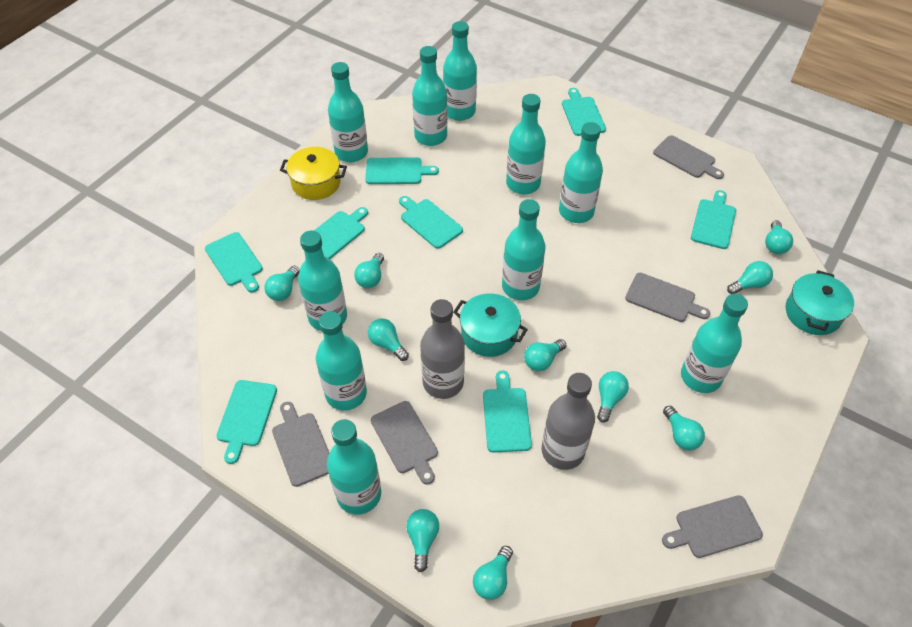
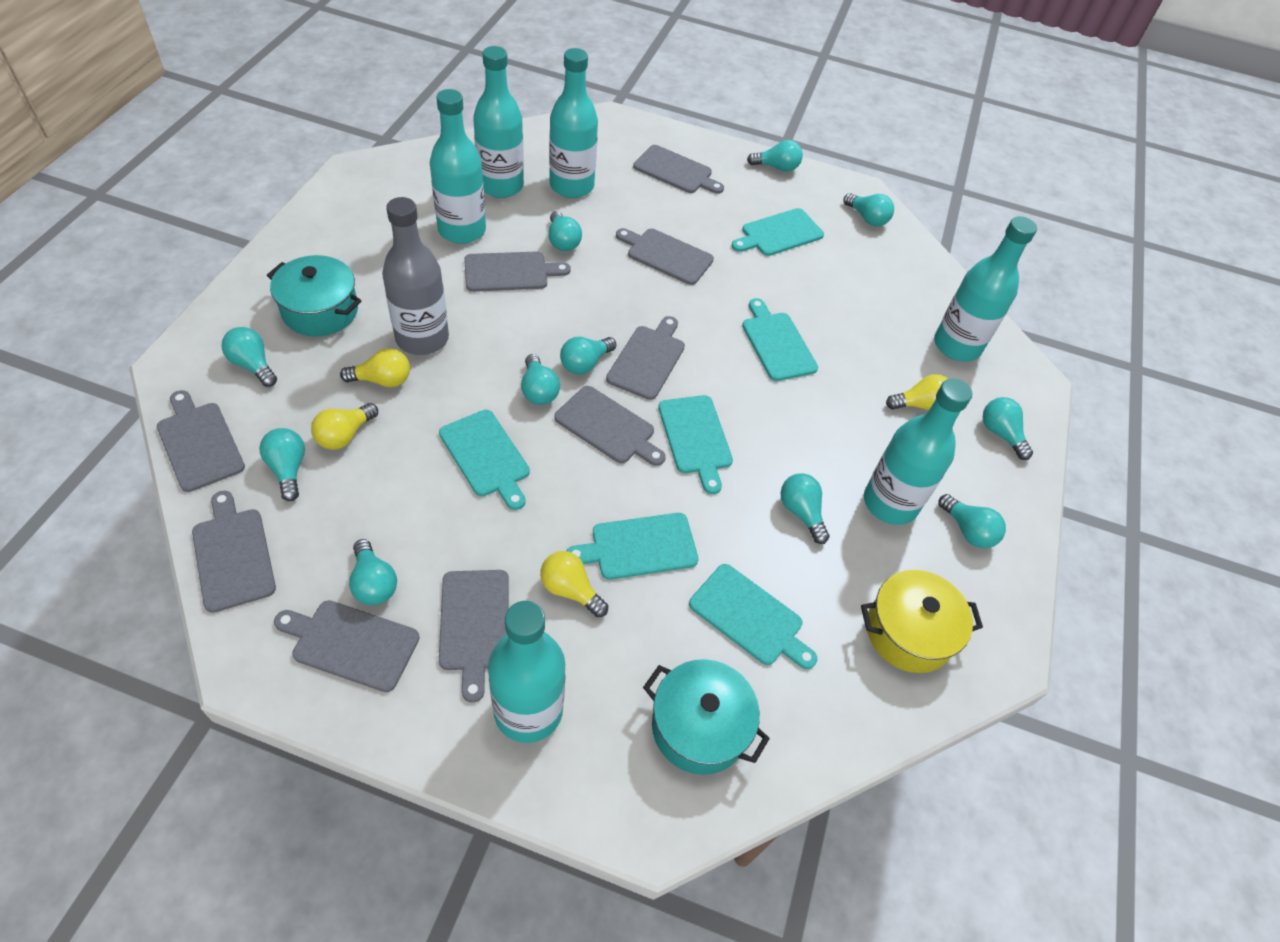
grey bottle: [420,299,465,399] [541,373,595,470] = 2 -> [382,197,449,355] = 1
grey cutting board: [272,402,329,487] [371,401,438,485] [625,273,710,322] [653,135,724,179] [662,495,763,558] = 5 -> [157,390,245,492] [192,491,276,613] [274,600,419,692] [439,570,509,703] [464,251,571,292] [554,386,666,466] [606,316,685,400] [616,228,714,285] [633,145,724,194] = 9
turquoise bottle: [298,230,347,331] [316,311,367,410] [327,419,381,515] [328,62,368,162] [412,46,447,146] [443,21,477,121] [502,199,545,300] [506,94,546,194] [559,122,603,223] [681,294,748,393] = 10 -> [430,89,486,244] [473,46,524,198] [488,601,565,743] [549,48,598,198] [864,378,972,525] [934,216,1037,362] = 6
turquoise cutting board: [205,232,263,292] [216,380,277,464] [300,207,368,259] [365,157,439,184] [399,196,463,249] [483,371,532,453] [562,88,606,136] [691,190,736,249] = 8 -> [439,410,530,510] [567,513,699,580] [658,395,733,494] [689,564,817,669] [732,208,824,256] [742,298,818,381] = 6
turquoise light bulb: [265,266,300,301] [354,253,384,288] [368,318,409,361] [406,509,439,572] [473,546,513,600] [524,339,567,371] [597,371,629,422] [663,406,705,450] [727,261,773,294] [765,220,793,254] = 10 -> [222,327,277,387] [259,428,305,501] [349,539,397,605] [521,354,560,405] [548,211,582,251] [560,337,616,374] [747,140,803,172] [781,473,830,544] [843,193,894,226] [939,494,1006,548] [983,397,1033,460] = 11
yellow light bulb: none = 0 -> [311,403,378,450] [340,348,410,387] [540,551,608,617] [886,374,948,410] = 4

